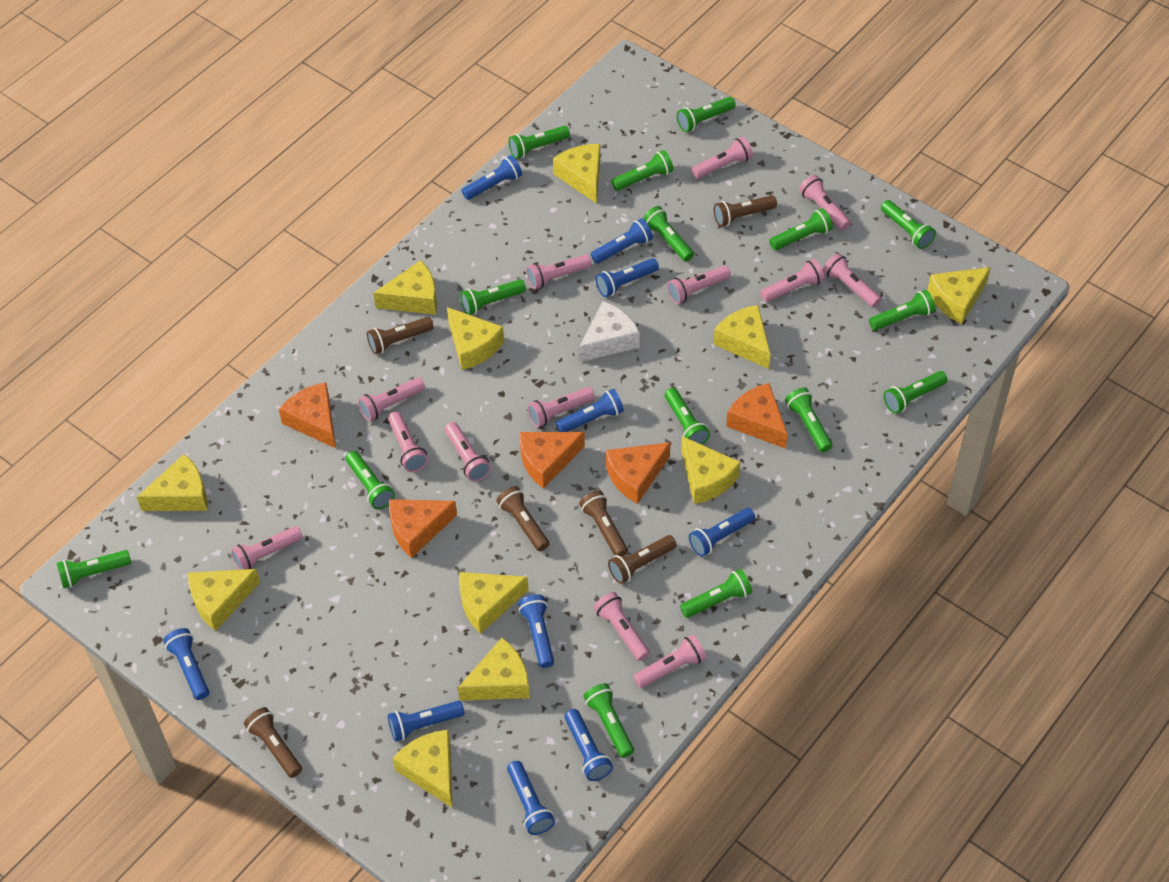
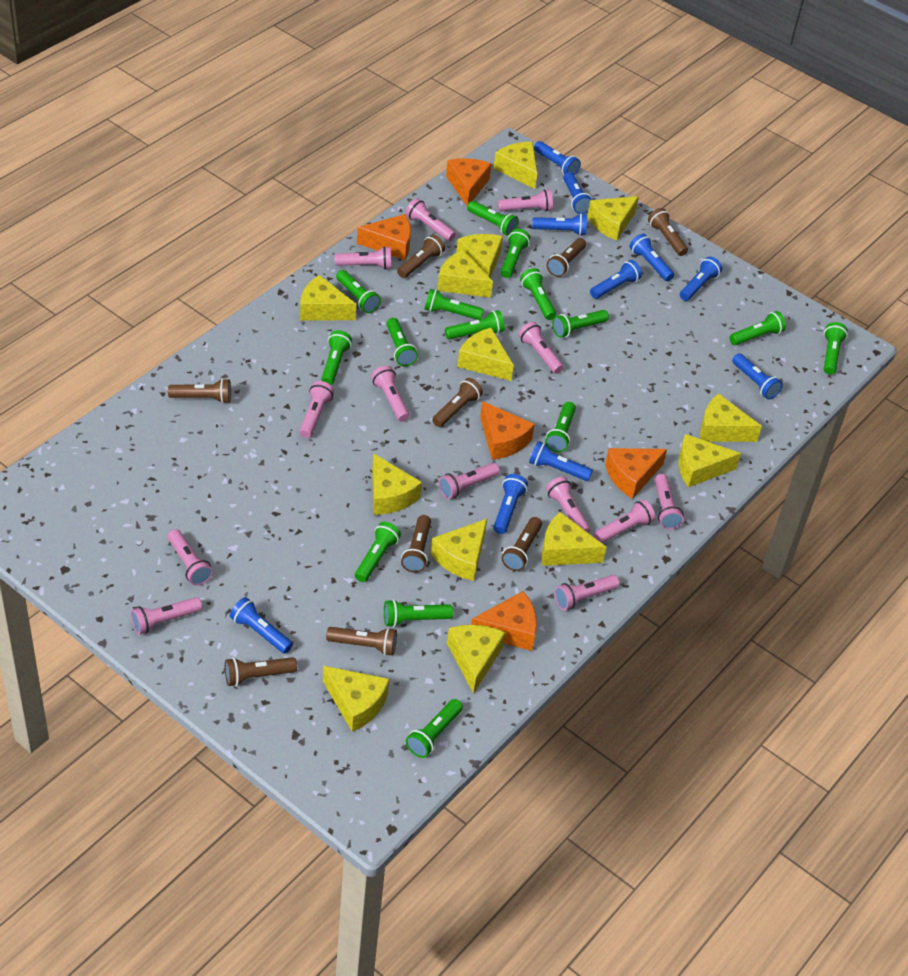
brown flashlight: [244,707,302,778] [367,317,434,354] [496,486,549,551] [579,490,628,556] [608,535,677,584] [714,195,777,227] = 6 -> [168,378,231,403] [225,657,297,686] [326,627,397,656] [397,235,445,278] [401,515,431,573] [432,378,483,427] [502,517,542,571] [547,238,586,277] [648,208,688,256] = 9
white cheese: [579,301,640,362] = 1 -> none = 0
yellow cheese: [137,454,208,511] [188,569,260,631] [373,260,437,315] [393,730,453,808] [447,307,504,370] [458,638,530,701] [459,572,528,634] [553,144,600,204] [681,436,741,504] [713,305,771,369] [928,267,991,324] = 11 -> [300,275,356,321] [323,666,389,732] [372,453,422,515] [431,519,487,581] [437,250,493,298] [447,625,506,694] [456,234,503,279] [457,328,514,381] [493,142,537,189] [541,512,607,566] [587,196,639,241] [678,434,741,487] [700,394,762,442] = 13

